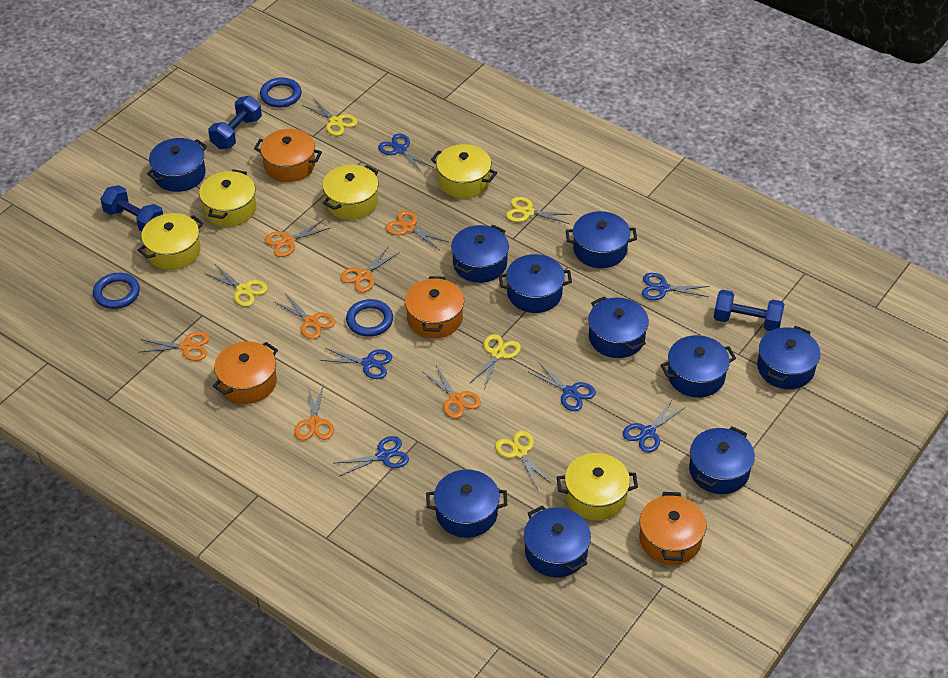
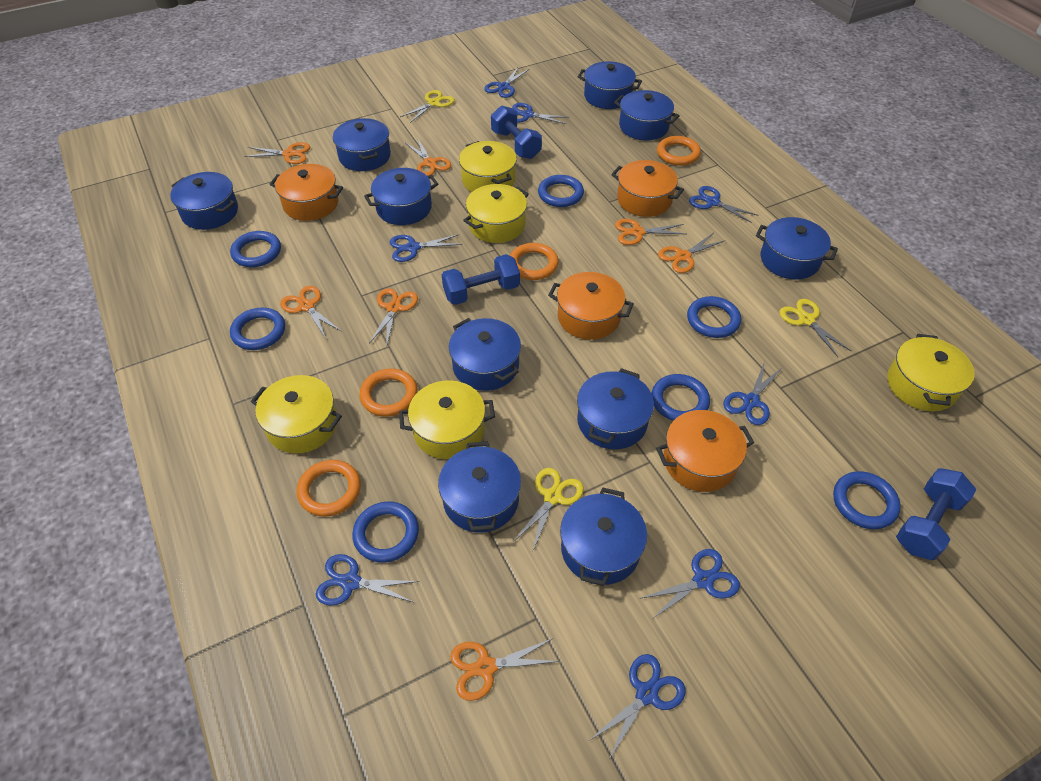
blue ring: [93,273,140,309] [260,77,301,108] [346,299,393,337] = 3 -> [230,231,281,267] [230,308,285,350] [352,501,419,563] [538,175,584,207] [652,374,710,421] [687,296,741,338] [833,471,901,529] = 7
blue scissors: [320,348,392,379] [335,436,409,477] [378,134,434,174] [529,362,596,411] [623,400,684,453] [642,273,709,300] = 6 -> [316,554,420,606] [390,234,462,262] [484,67,529,98] [512,103,567,124] [589,654,686,761] [640,549,740,619] [689,186,759,223] [723,361,783,425] = 8
orange ring: none = 0 -> [297,460,361,517] [359,368,418,417] [510,243,559,280] [657,136,701,166] = 4
yellow scissors: [204,265,268,307] [303,98,357,136] [470,334,521,389] [495,431,553,490] [506,197,573,224] = 5 -> [400,90,455,123] [513,468,584,550] [779,299,851,357] = 3

